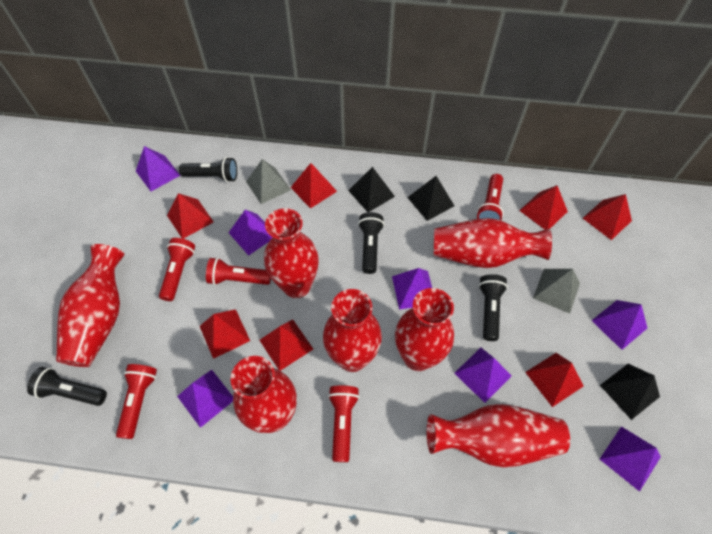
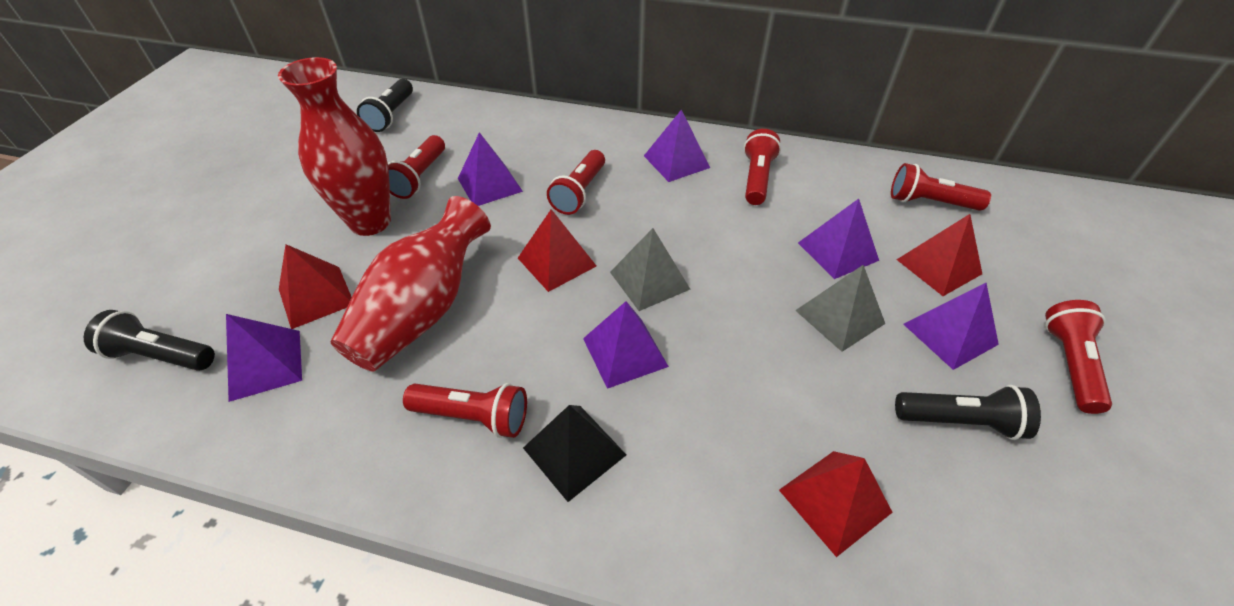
black flashlight: [27,367,107,406] [179,157,237,182] [358,212,384,274] [479,274,508,341] = 4 -> [84,310,215,371] [357,79,413,132] [895,385,1041,440] = 3
black pyramid: [348,167,395,212] [407,176,454,221] [600,364,660,420] = 3 -> [523,405,626,502] = 1
purple pyramid: [136,146,181,191] [177,370,233,428] [229,209,272,256] [392,268,432,310] [454,348,512,403] [591,300,647,350] [600,426,661,492] = 7 -> [226,314,302,402] [458,132,523,206] [583,301,669,389] [644,109,710,182] [798,199,879,279] [903,283,999,370] = 6
red flashlight: [116,364,157,439] [159,238,195,301] [206,258,271,285] [328,386,360,462] [477,174,504,220] = 5 -> [388,135,445,199] [403,383,527,438] [547,150,605,215] [744,129,781,205] [891,163,991,211] [1045,300,1112,414] = 6
red pyramid: [167,193,214,239] [200,309,250,359] [260,319,313,371] [290,163,337,209] [519,185,568,230] [525,353,584,407] [583,194,632,240] = 7 -> [279,244,352,329] [518,209,596,292] [779,451,893,557] [897,214,982,296] = 4
red vase: [56,244,124,367] [230,356,297,433] [264,208,319,298] [323,289,382,372] [395,288,454,371] [427,404,570,468] [434,218,552,268] = 7 -> [278,57,391,236] [330,196,491,372] = 2

